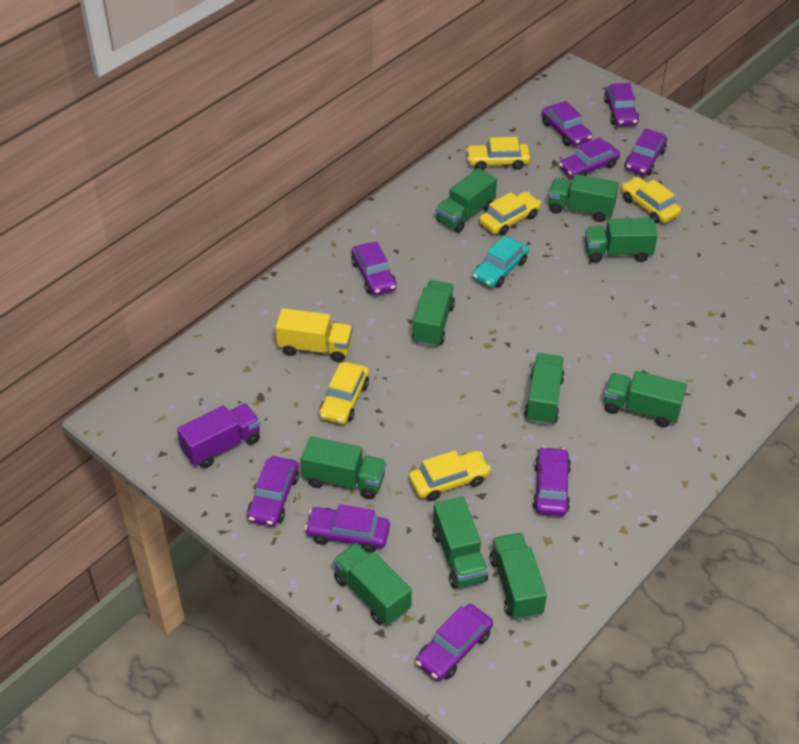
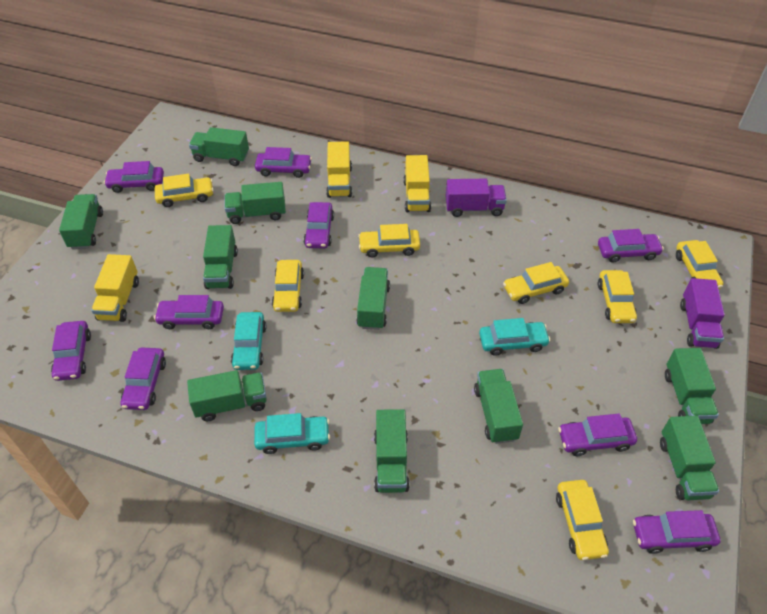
purple truck: [177,403,260,468] = 1 -> [446,179,507,217] [680,278,725,349] = 2
turquoise car: [472,236,529,288] = 1 -> [231,312,266,370] [254,413,330,454] [479,318,550,356] = 3
yellow car: [319,362,369,424] [409,451,491,501] [466,137,530,170] [479,192,541,236] [621,177,681,223] = 5 -> [155,174,214,207] [272,260,304,312] [358,224,420,257] [503,262,569,304] [556,480,609,560] [598,270,637,323] [676,240,723,289] = 7
yellow truck: [275,308,353,362] = 1 -> [91,254,139,322] [326,141,352,198] [404,155,431,212] = 3

